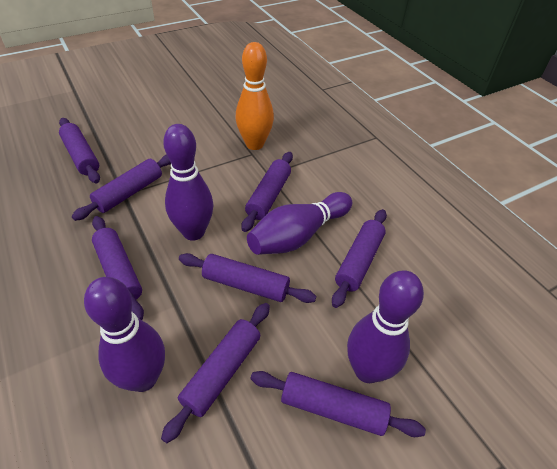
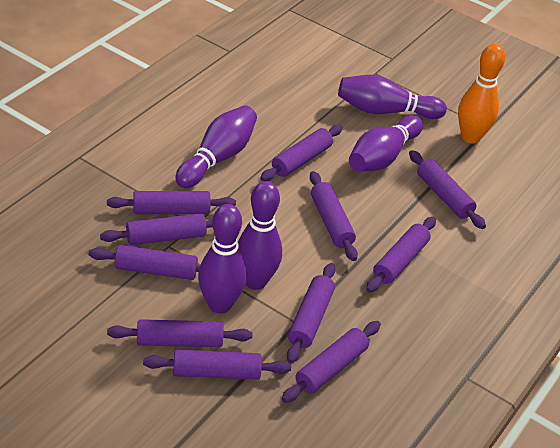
purple bowling pin: [84,277,165,392] [163,124,213,241] [247,192,352,255] [347,270,424,383] = 4 -> [175,105,257,188] [198,204,246,314] [238,181,282,290] [338,75,447,119] [349,115,423,172] = 5
purple rolling pin: [59,118,100,184] [72,154,171,221] [92,216,144,320] [161,303,270,443] [179,253,316,303] [241,152,293,232] [250,371,426,437] [332,209,387,308] = 8 -> [89,245,200,280] [100,213,213,245] [107,191,236,214] [107,319,252,347] [143,350,291,380] [260,125,343,181] [282,321,381,403] [287,263,335,363] [310,171,358,261] [366,217,436,293] [409,150,486,229] = 11

